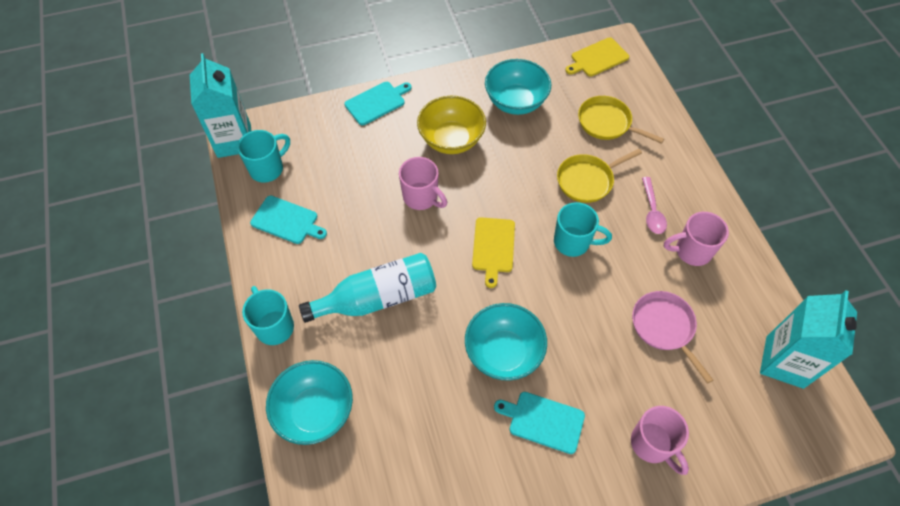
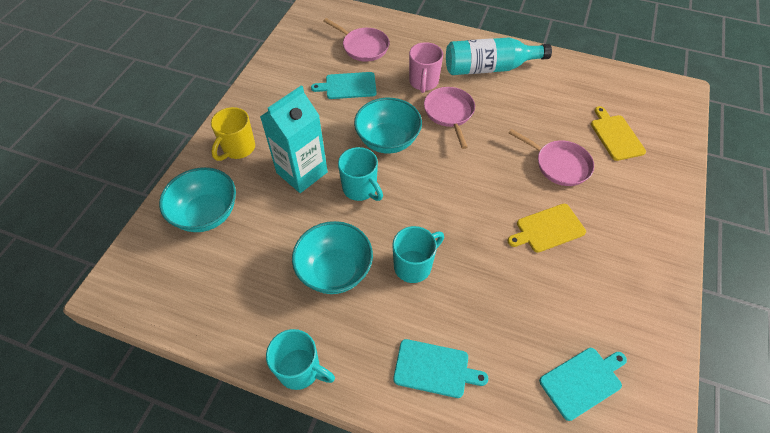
pink mug: [399,157,447,210] [631,406,689,475] [664,212,729,266] = 3 -> [409,42,443,93] = 1
pink pan: [632,291,713,384] = 1 -> [323,18,389,62] [424,87,475,149] [509,129,594,186] = 3
pink spoon: [642,177,667,234] = 1 -> none = 0
turquoise carton: [190,53,252,158] [760,290,857,389] = 2 -> [260,85,328,193] = 1
yellow bowl: [417,96,486,154] = 1 -> none = 0
yellow mug: none = 0 -> [211,107,255,161] = 1
yellow pan: [557,149,642,203] [578,96,664,144] = 2 -> none = 0

